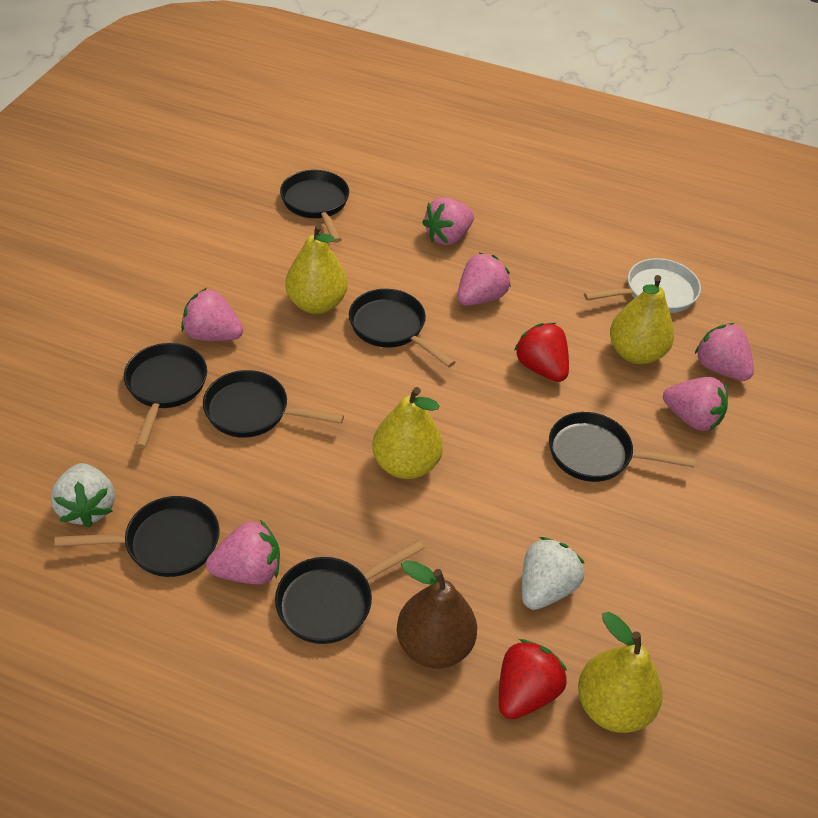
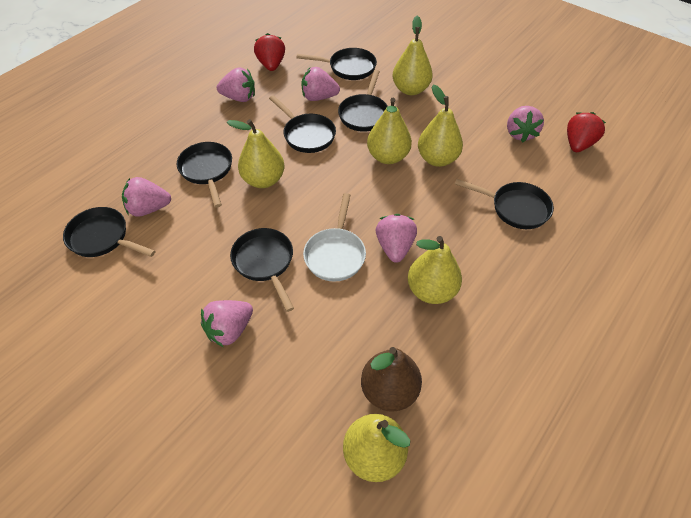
white strawberry: [51,463,115,527] [522,537,585,610] = 2 -> none = 0
yellow pear: [285,224,348,314] [372,387,443,479] [578,612,663,733] [610,275,674,364] = 4 -> [227,119,285,188] [343,414,410,482] [367,98,412,164] [393,16,433,95] [408,236,462,304] [418,85,463,167] = 6

